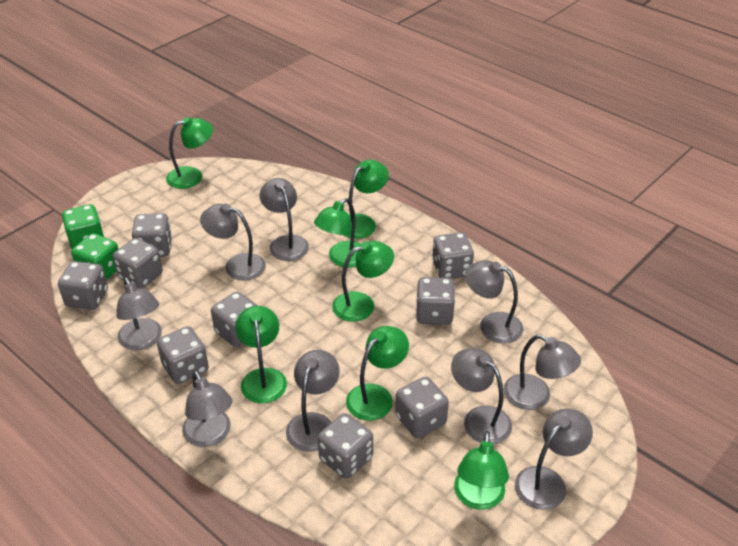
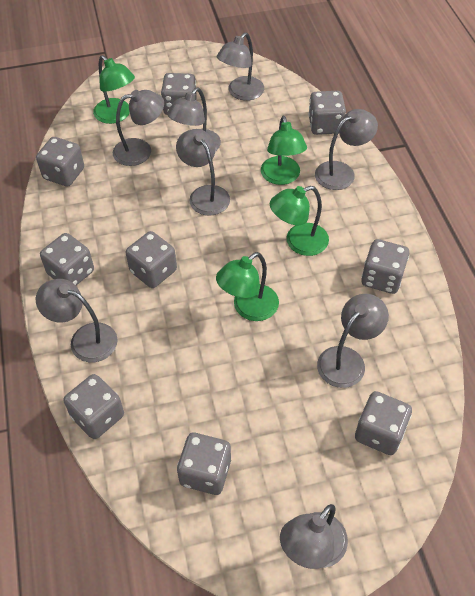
green dice: [62,204,104,249] [71,233,118,280] = 2 -> none = 0
green lamp: [166,117,213,189] [235,306,287,403] [314,198,361,267] [332,241,394,322] [344,160,389,239] [346,326,409,421] [454,431,509,510] = 7 -> [93,55,135,124] [216,252,279,321] [261,116,307,185] [270,186,329,256] = 4
grey lamp: [116,277,162,350] [182,370,232,447] [200,204,266,281] [260,178,309,261] [286,350,340,452] [451,348,512,444] [465,260,523,343] [503,335,581,410] [515,408,593,510] = 9 -> [36,279,118,362] [113,90,164,166] [167,88,221,152] [176,129,230,216] [217,33,264,101] [280,504,348,569] [315,109,378,190] [317,294,389,388] = 8

